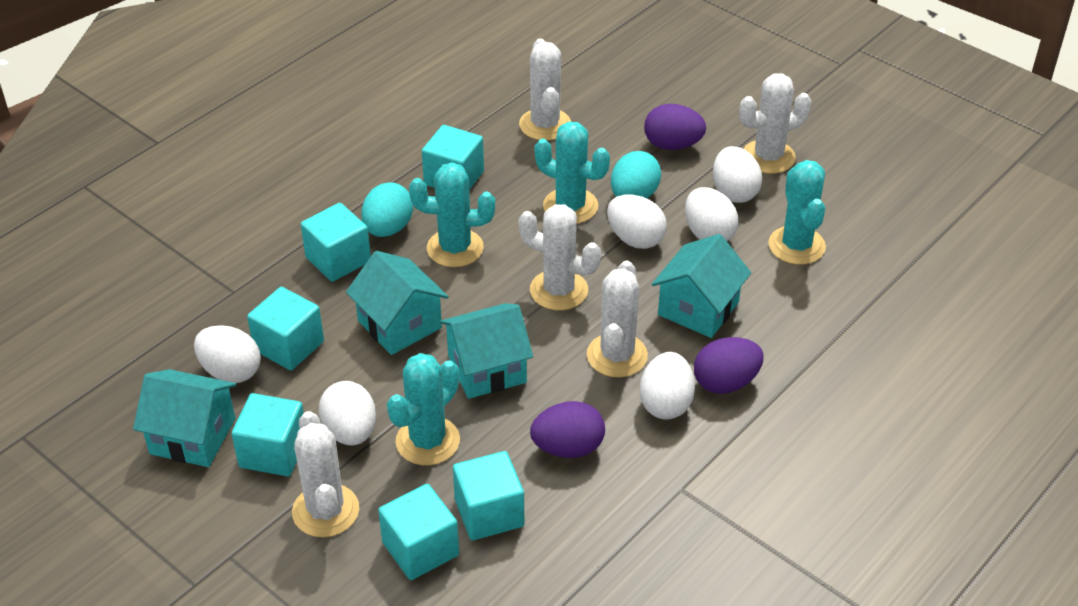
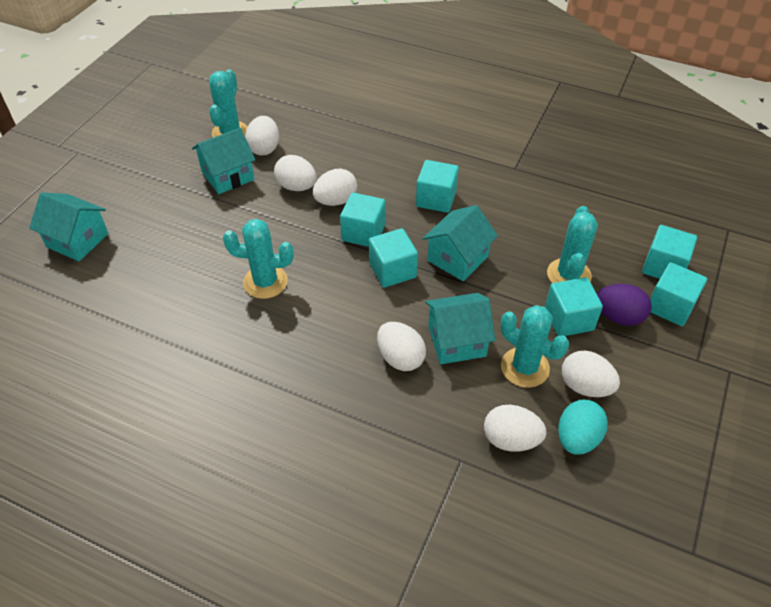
purple egg: [530,401,605,458] [644,104,706,150] [694,337,764,394] = 3 -> [597,284,651,326] = 1
turquoise egg: [361,182,413,237] [611,151,661,198] = 2 -> [558,400,608,455] = 1
white cactus: [292,411,359,537] [519,39,571,141] [519,204,601,310] [587,260,648,378] [739,73,811,174] = 5 -> none = 0

